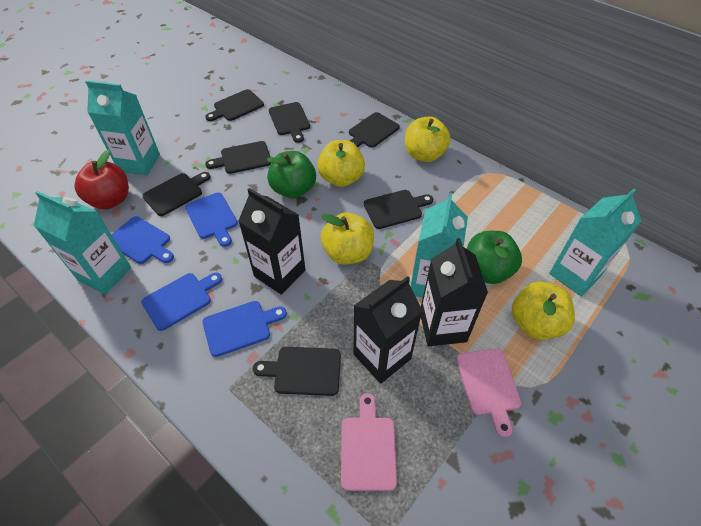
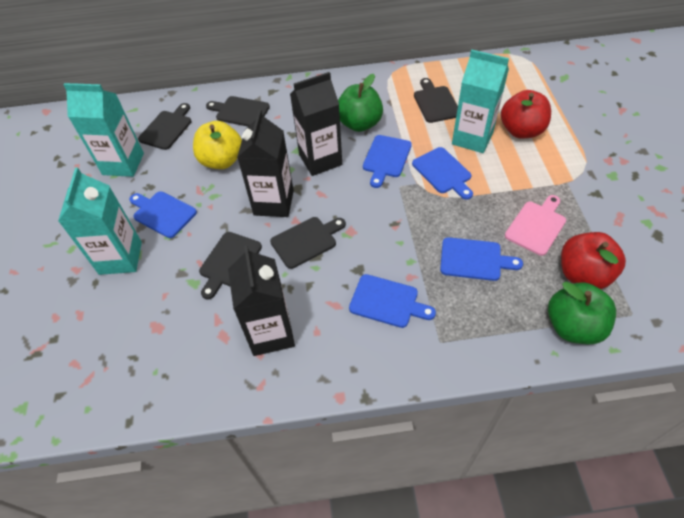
black cutting board: [142,172,211,216] [205,89,264,121] [205,141,271,174] [253,347,341,396] [269,102,310,143] [349,112,400,147] [364,190,433,229] = 7 -> [138,103,191,150] [199,232,262,299] [206,96,270,127] [270,217,346,269] [414,78,458,123] = 5
blue cutting board: [111,216,174,264] [141,273,222,331] [185,192,238,247] [202,301,287,357] = 4 -> [129,191,197,238] [349,274,436,328] [363,135,412,188] [412,147,473,200] [440,237,523,281] = 5
pink cutting board: [341,393,397,491] [457,348,521,437] = 2 -> [505,195,566,256] = 1
red apple: [74,149,129,209] = 1 -> [501,90,551,139] [561,232,626,289] = 2
turquoise carton: [34,191,131,295] [86,80,160,175] [411,193,468,298] [549,189,641,296] = 4 -> [58,168,142,275] [63,83,144,177] [452,50,509,153] = 3
yellow apple: [317,140,365,187] [321,212,374,265] [405,116,451,162] [512,282,575,340] = 4 -> [193,121,242,169] = 1

